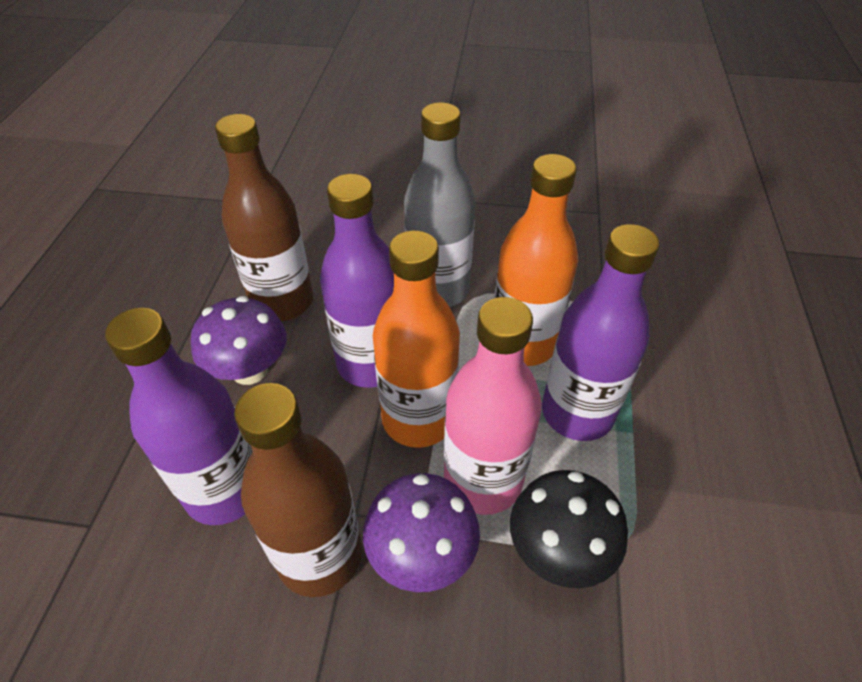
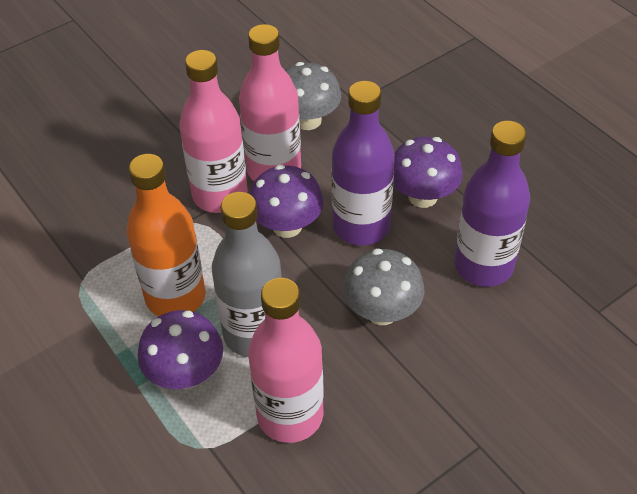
black mushroom: [510,470,628,588] = 1 -> none = 0
brown bottle: [215,114,313,321] [234,383,362,597] = 2 -> none = 0
grey mushroom: none = 0 -> [285,62,341,130] [343,249,425,325] = 2
orange bottle: [373,230,460,448] [494,154,578,366] = 2 -> [127,154,206,316] = 1
pink bottle: [444,297,542,515] = 1 -> [180,50,248,213] [239,24,301,181] [248,278,324,443] = 3
purple bottle: [105,308,253,525] [320,174,394,388] [542,224,659,441] = 3 -> [331,81,395,245] [454,121,530,287] = 2
purple mushroom: [191,296,287,385] [363,473,480,592] = 2 -> [138,310,223,389] [250,165,324,238] [393,137,463,208] = 3

